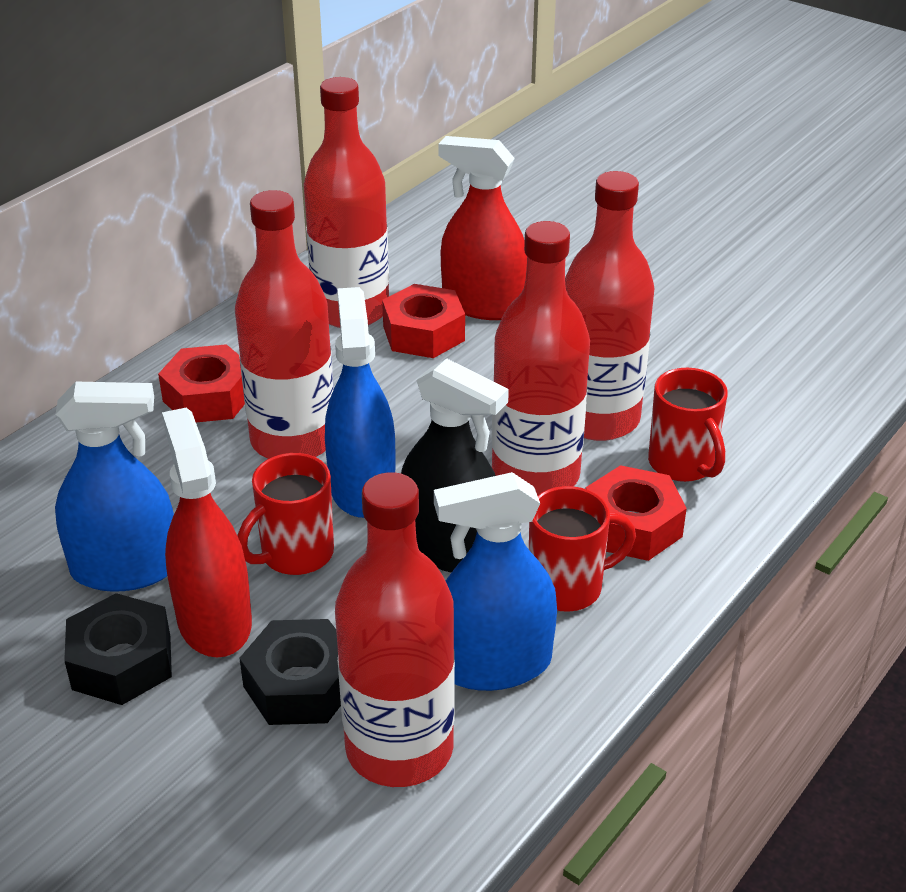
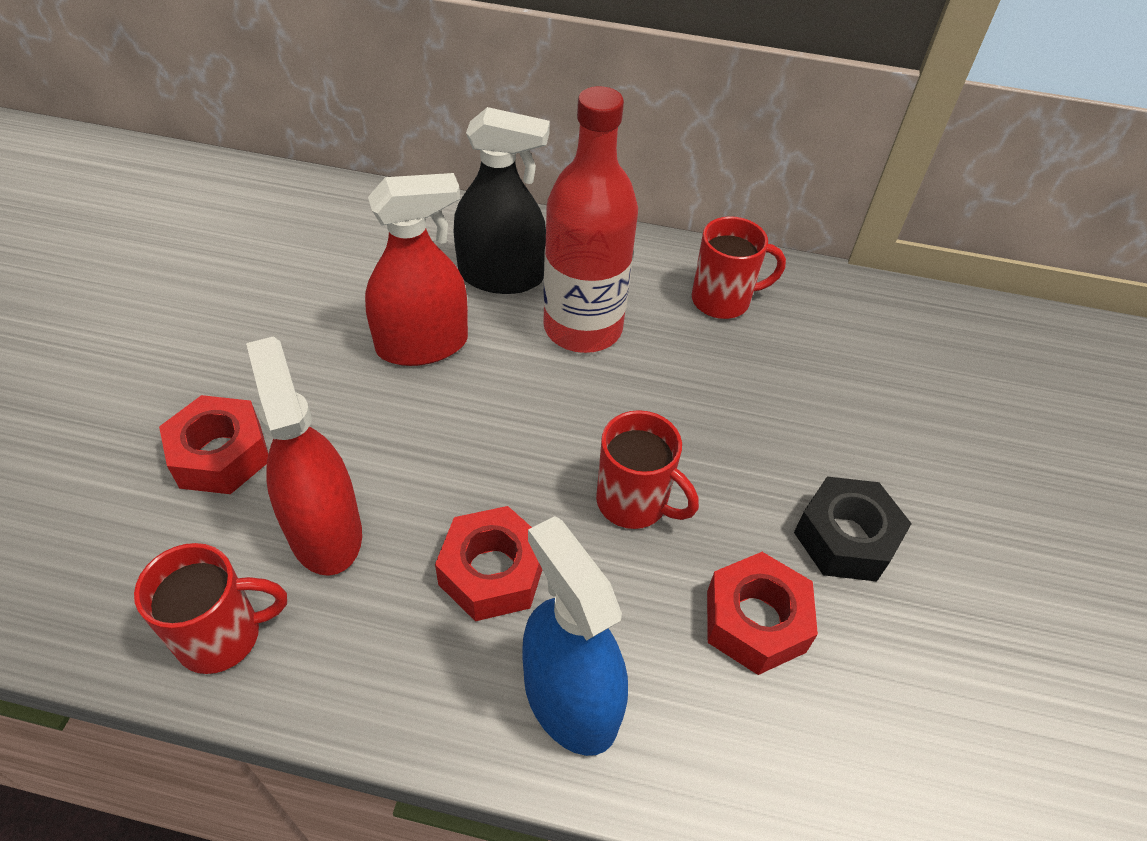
black nut: [64,593,172,705] [239,619,341,725] = 2 -> [794,477,912,581] = 1
blue spray bottle: [55,382,174,592] [325,287,396,518] [434,472,557,691] = 3 -> [522,516,628,756] = 1
red bottle: [235,190,334,459] [304,77,389,328] [335,472,455,787] [492,221,590,496] [565,171,655,441] = 5 -> [543,86,638,353] = 1

